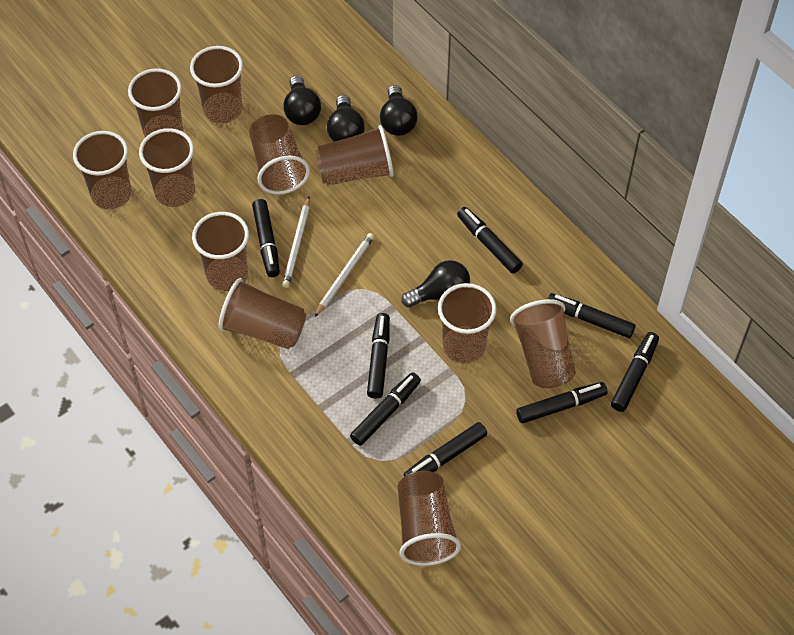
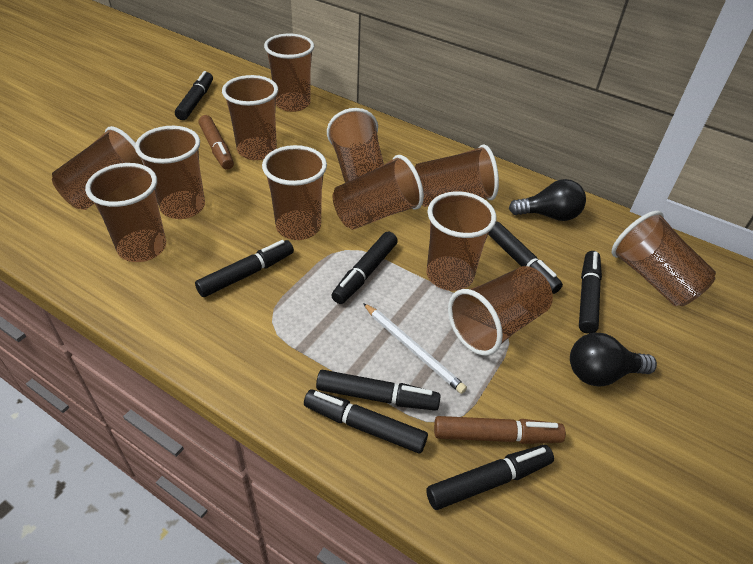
black light bulb: [283,75,321,125] [327,95,365,142] [380,85,418,136] [401,260,470,307] = 4 -> [509,179,586,221] [570,333,657,386] = 2
brown cup: [73,131,132,210] [128,68,183,137] [139,128,195,207] [190,46,243,123] [192,212,249,291] [219,278,306,349] [249,114,310,194] [315,125,394,186] [398,471,461,566] [438,283,496,364] [510,299,576,388] = 11 -> [52,126,144,210] [85,163,166,262] [135,126,205,219] [222,75,278,160] [262,145,327,240] [264,34,314,112] [327,108,384,183] [332,155,424,230] [415,144,499,207] [426,191,496,291] [448,266,553,356] [612,211,716,306] = 12
brown marker: none = 0 -> [199,115,234,170] [434,416,566,444] = 2
white pencil: [282,197,310,288] [315,233,374,317] = 2 -> [363,303,467,394] = 1

